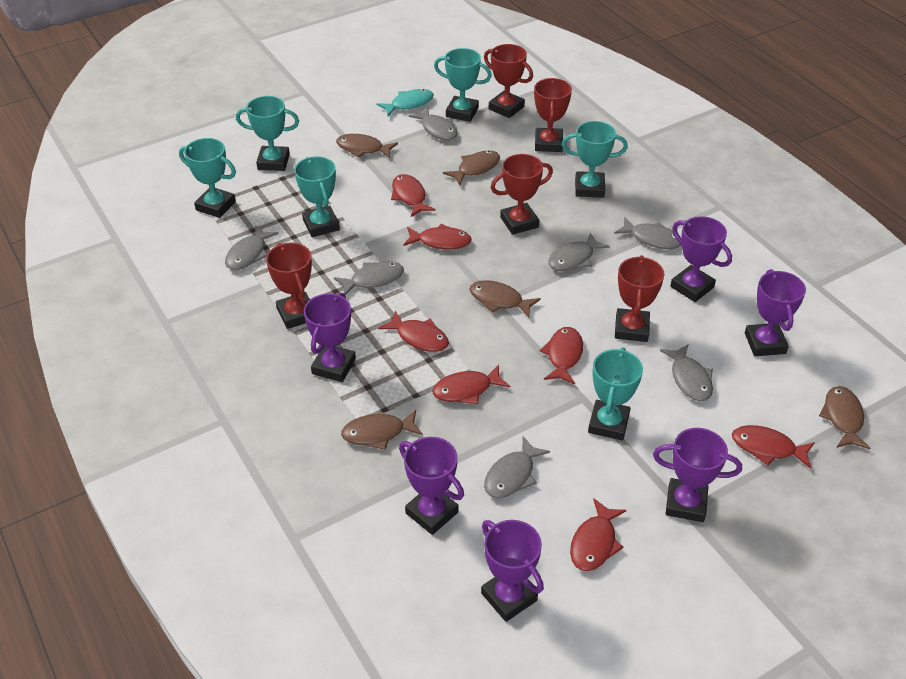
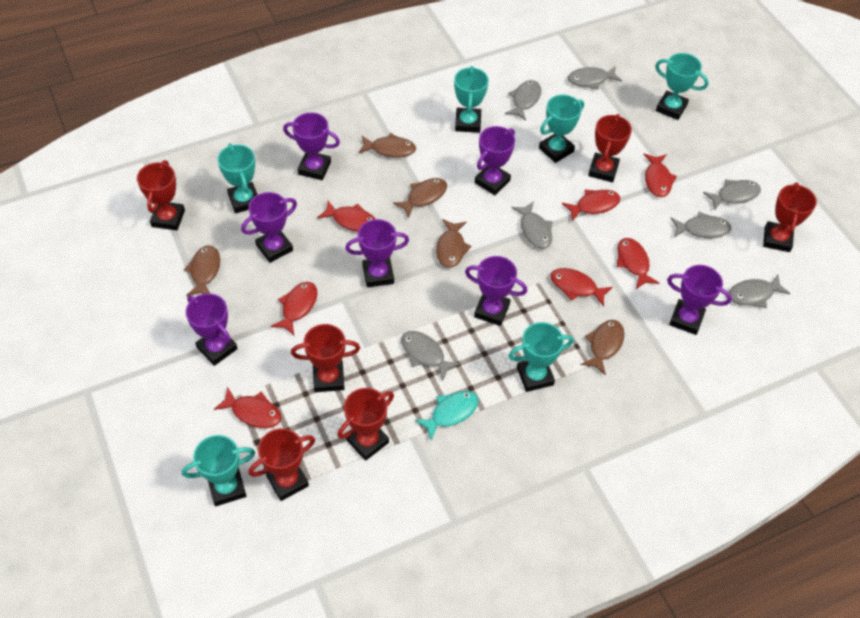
purple trophy: [304,292,356,382] [399,437,464,535] [481,520,544,622] [653,428,742,522] [670,216,732,302] [745,269,806,356] = 6 -> [186,293,238,366] [241,192,297,263] [283,112,340,180] [345,219,409,288] [465,256,527,326] [475,126,515,195] [667,265,732,335] = 7
red trophy: [266,243,312,329] [484,44,533,118] [490,154,553,235] [534,78,572,152] [615,255,664,342] = 5 -> [137,160,185,230] [248,428,315,501] [291,324,360,392] [338,388,394,461] [588,114,632,182] [763,183,817,252] = 6

